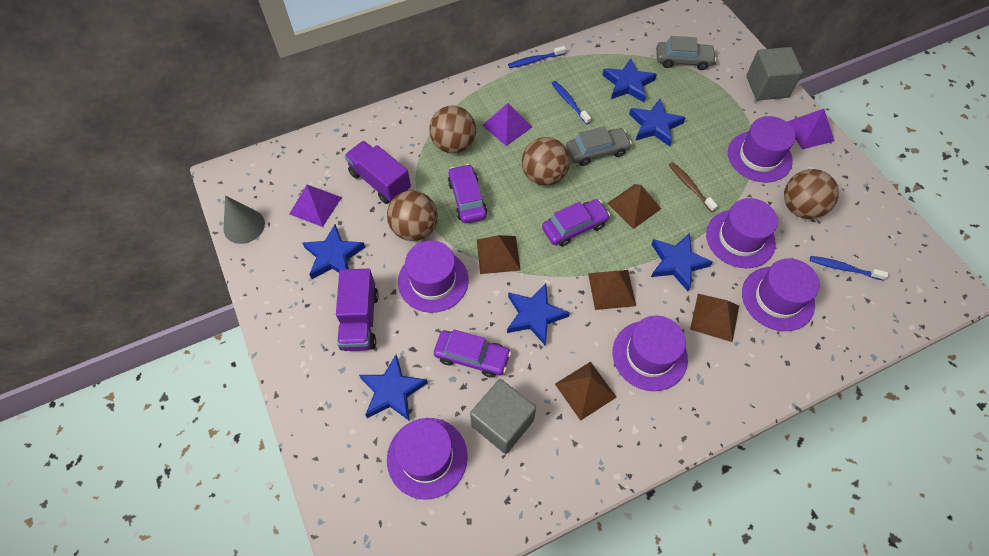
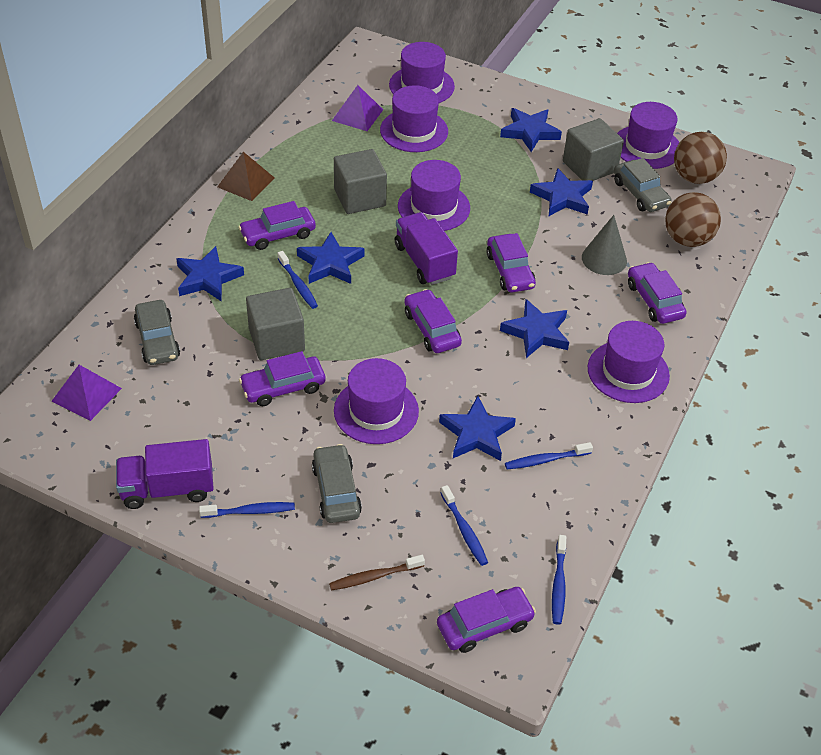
blue toothbrush: [508,46,566,68] [552,81,591,125] [810,256,888,281] = 3 -> [199,502,295,518] [277,251,318,309] [441,485,488,566] [505,442,593,470] [552,535,566,625] = 5
brown ball: [387,190,438,241] [429,105,476,154] [522,137,570,186] [784,169,839,219] = 4 -> [665,192,721,247] [674,132,727,184] = 2
brown pyramid: [477,235,521,274] [555,362,617,421] [588,270,636,310] [607,184,661,229] [690,294,739,342] = 5 -> [217,152,274,201] = 1
grey car: [566,126,632,166] [656,36,716,70] = 2 -> [134,300,180,365] [312,444,362,523] [614,158,672,212] = 3
grey cube: [470,379,536,454] [746,47,803,101] = 2 -> [246,288,305,360] [334,149,387,214] [563,118,624,181] = 3
purple car: [434,329,511,378] [448,164,487,223] [542,199,610,247] = 3 -> [238,201,316,250] [239,351,326,406] [404,289,462,353] [437,587,536,653] [486,233,536,292] [628,262,687,324] = 6
purple pyramid: [289,185,342,227] [482,103,532,146] [787,109,834,149] = 3 -> [52,365,122,421] [332,85,383,131] = 2

